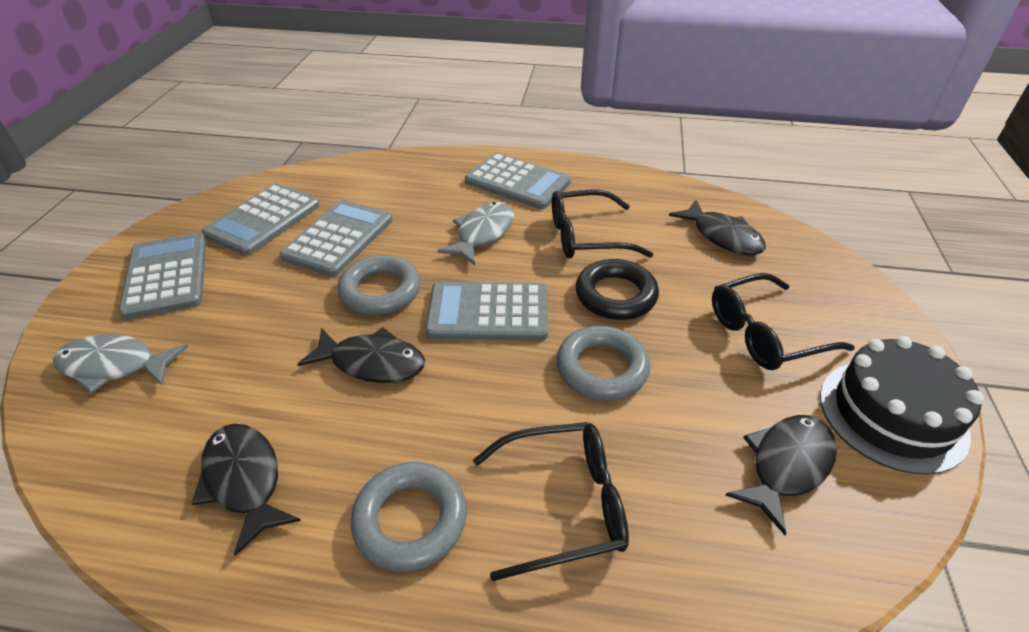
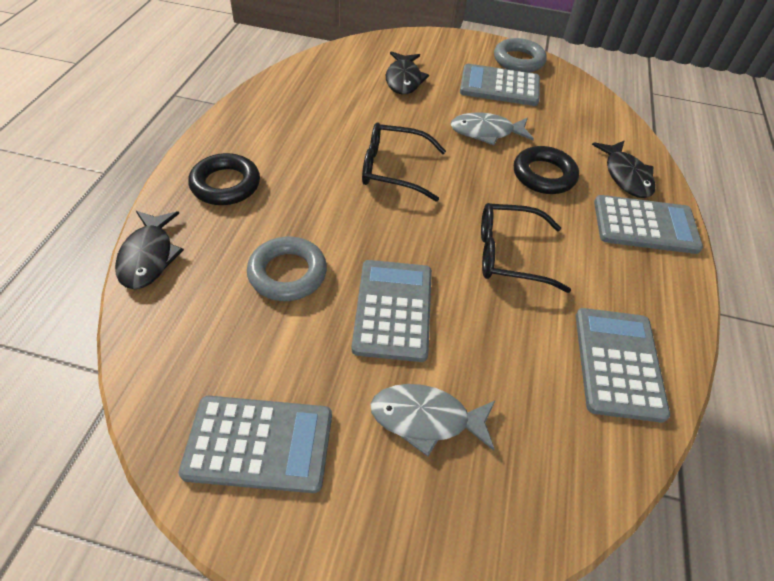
black cake: [820,336,984,475] = 1 -> none = 0
black fish: [192,424,301,556] [297,327,425,383] [669,200,766,255] [726,415,837,535] = 4 -> [115,211,184,289] [386,51,429,94] [592,141,655,198] = 3
black glasses: [473,422,629,581] [552,189,653,259] [712,273,855,370] = 3 -> [362,123,446,202] [481,203,571,293] = 2
black ring: [575,259,659,320] = 1 -> [188,153,260,205] [514,146,579,194] = 2
grey ring: [337,255,421,315] [350,462,467,572] [557,326,650,401] = 3 -> [247,237,327,301] [494,38,547,73] = 2

